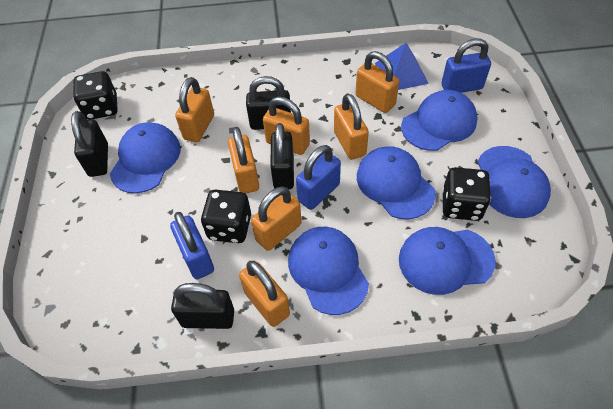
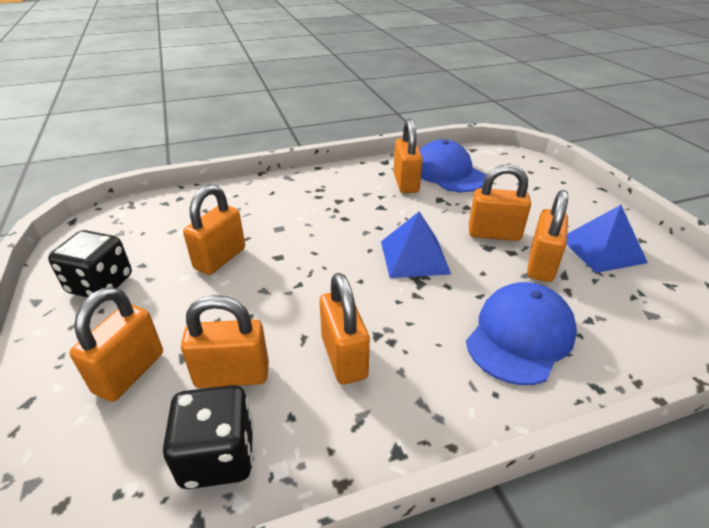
black dice: [73,71,118,120] [201,190,251,243] [442,167,491,221] = 3 -> [48,230,132,297] [163,385,254,489] = 2
black padlock: [71,111,108,177] [171,283,234,329] [246,76,291,130] [270,123,294,189] = 4 -> none = 0
blue cap: [110,122,180,194] [288,227,369,315] [357,146,436,219] [399,227,496,295] [401,90,478,151] [478,146,551,218] = 6 -> [420,140,486,192] [466,282,577,385] = 2
blue padlock: [170,212,214,279] [296,145,341,210] [441,39,491,93] = 3 -> none = 0
blue pyramid: [375,43,429,90] = 1 -> [381,212,451,278] [567,205,648,273] = 2

